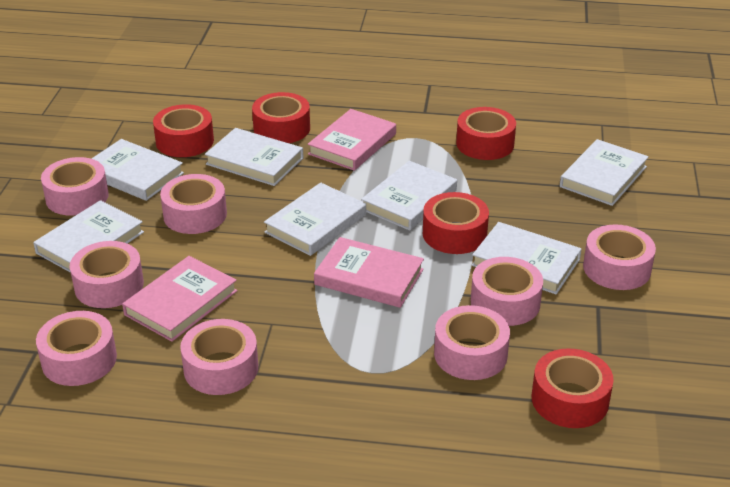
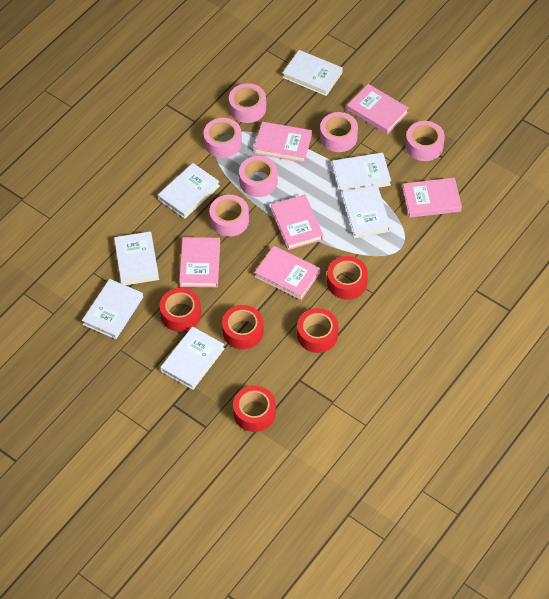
pink book: [122,256,238,342] [308,109,396,171] [314,237,424,308] = 3 -> [179,237,220,287] [254,122,312,163] [254,246,320,300] [271,195,323,250] [347,84,409,134] [403,178,462,218] = 6
pink tape: [36,311,117,386] [41,157,109,216] [70,241,144,308] [160,174,227,234] [180,319,258,395] [434,305,510,380] [471,257,543,326] [583,224,656,290] = 8 -> [203,118,242,158] [209,195,249,237] [229,83,266,123] [239,156,278,197] [320,112,358,152] [406,121,445,161] = 6

